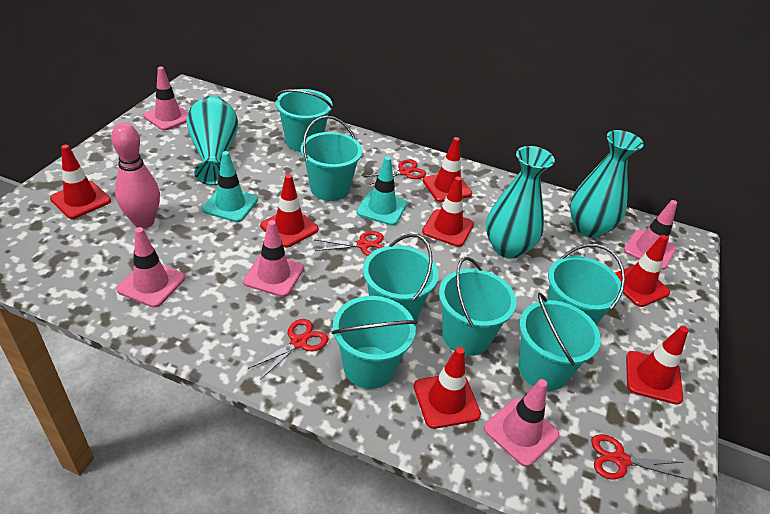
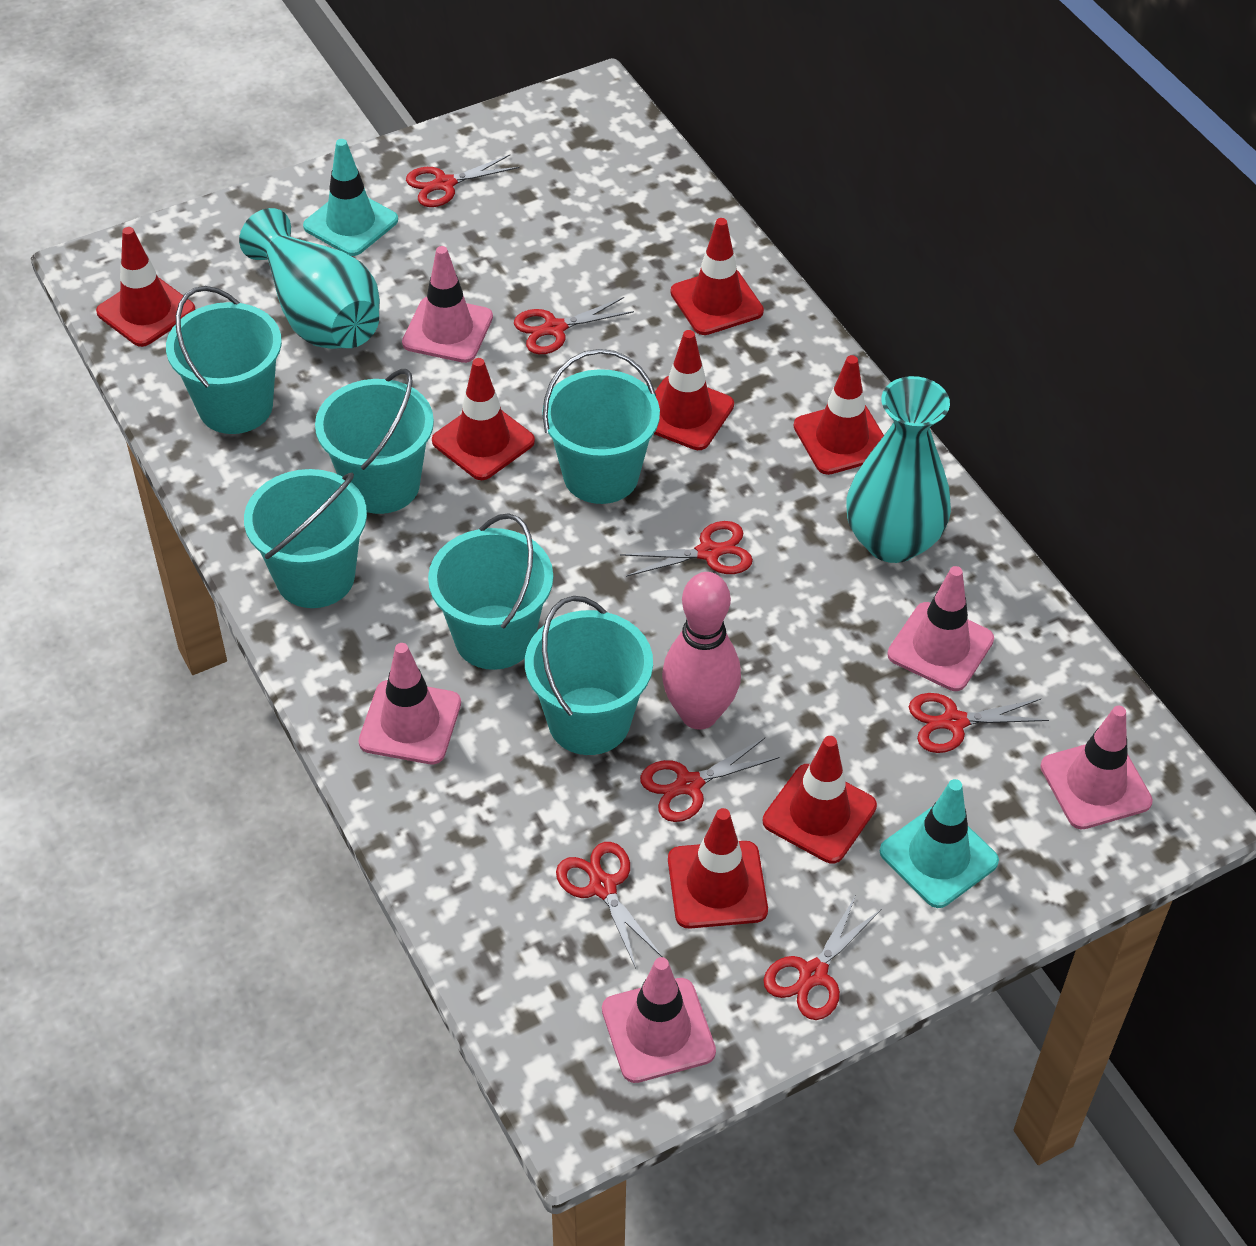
red scissors: [248,319,328,380] [315,231,384,256] [364,159,426,185] [591,434,687,480] = 4 -> [406,155,520,207] [514,297,634,354] [556,842,662,968] [620,521,753,577] [640,738,779,822] [763,895,881,1020] [909,693,1049,753] = 7
turquoise bucket: [275,89,333,152] [301,116,362,201] [332,296,417,389] [363,234,439,321] [439,257,516,356] [518,293,601,391] [547,244,625,325] = 7 -> [166,286,282,434] [244,469,367,608] [315,369,434,514] [428,513,553,670] [525,596,653,755] [542,349,660,504] = 6
turquoise vase: [186,95,238,185] [486,146,555,258] [570,130,644,238] = 3 -> [239,208,380,349] [846,376,951,563] = 2

